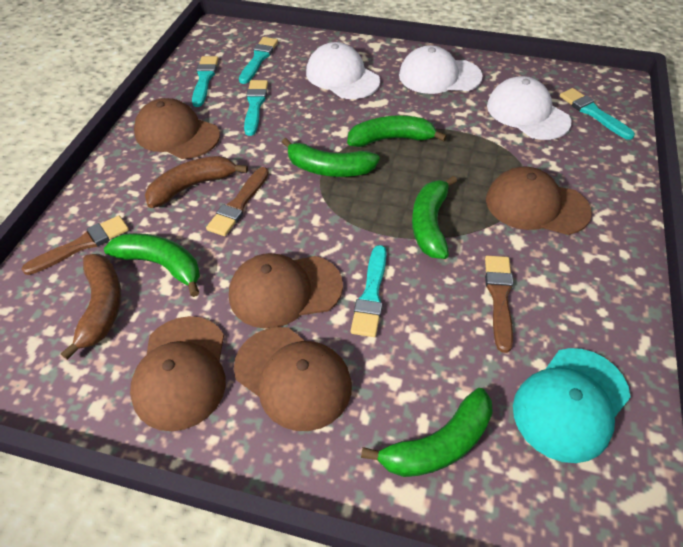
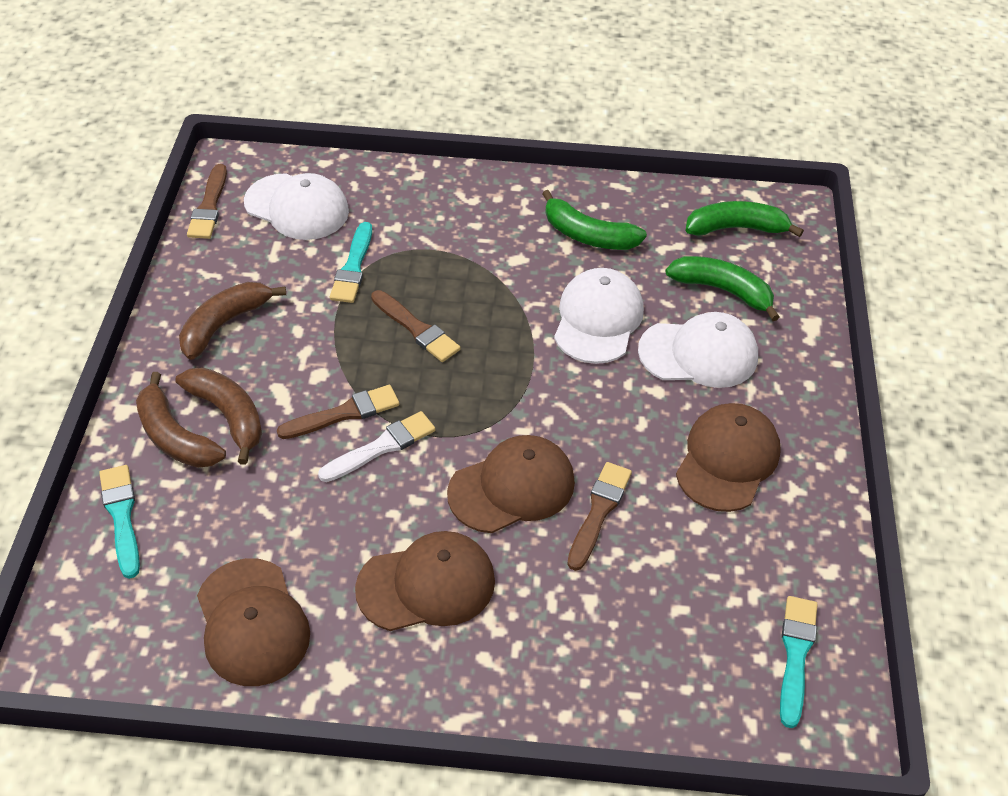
brown banana: [61,254,121,360] [145,156,248,208] = 2 -> [136,372,226,468] [175,367,262,465] [179,282,286,360] = 3
brown brush: [21,215,129,275] [206,167,269,236] [485,256,513,353] = 3 -> [187,164,227,239] [277,385,399,439] [371,290,460,362] [567,462,632,571] = 4
brown cap: [130,316,226,431] [134,98,220,159] [229,253,343,329] [234,327,352,431] [486,167,592,235] = 5 -> [197,558,310,686] [355,531,495,631] [447,435,575,533] [676,403,781,512] = 4
green banana: [104,233,200,297] [282,138,380,177] [347,115,447,147] [361,388,493,477] [412,176,457,259] = 5 -> [542,190,647,250] [665,256,780,321] [686,201,804,237] = 3
turquoise brush: [192,56,218,107] [239,37,278,84] [244,80,268,136] [351,245,387,337] [560,88,635,140] = 5 -> [99,465,140,579] [330,222,372,303] [780,596,818,728] = 3
turquoise cap: [513,348,631,463] = 1 -> none = 0
white brush: none = 0 -> [318,411,435,482] = 1

